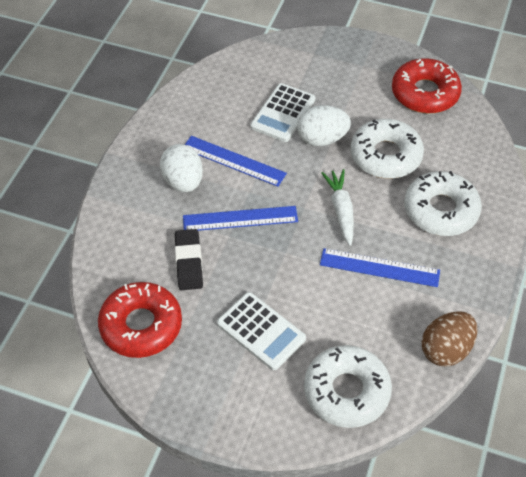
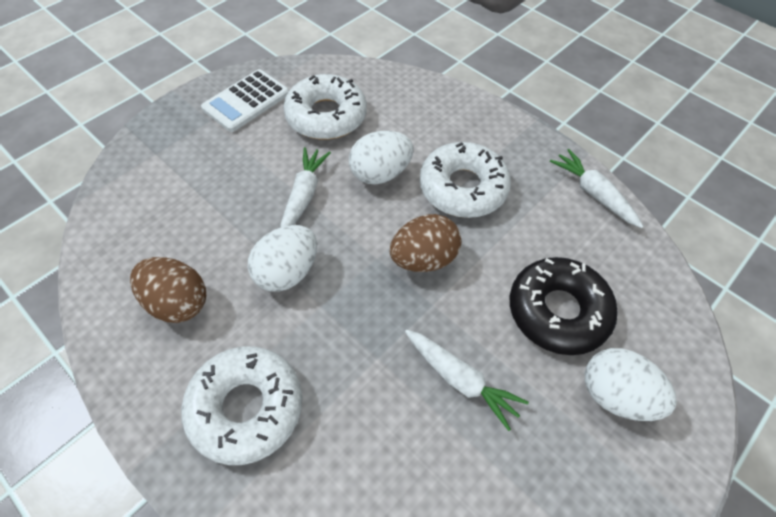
black donut: none = 0 -> [510,257,618,355] = 1
black eraser: [175,229,203,290] = 1 -> none = 0
blue ruler: [183,206,298,231] [185,136,287,187] [320,248,440,287] = 3 -> none = 0
brown egg: [422,311,478,367] = 1 -> [130,257,206,323] [390,214,461,272] = 2
red donut: [98,282,182,358] [392,58,462,113] = 2 -> none = 0
white calculator: [217,292,306,370] [250,83,315,142] = 2 -> [201,69,289,132] = 1
white carrot: [321,169,354,246] = 1 -> [280,147,331,228] [405,330,529,431] [550,149,644,228] = 3
white egg: [160,144,203,192] [297,105,351,146] = 2 -> [248,225,317,292] [349,131,414,185] [585,348,677,421] = 3

